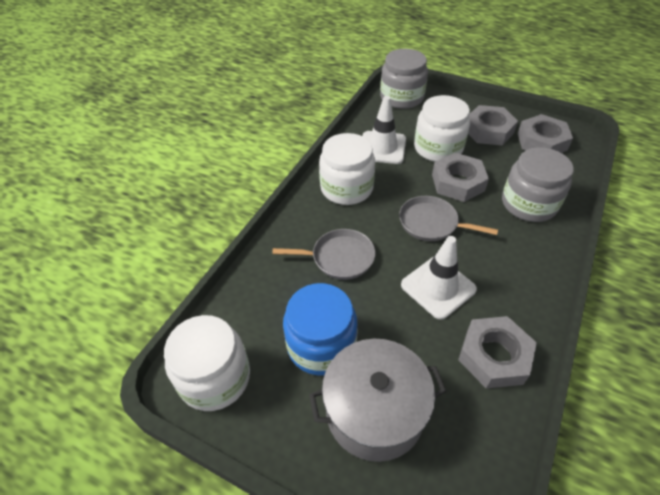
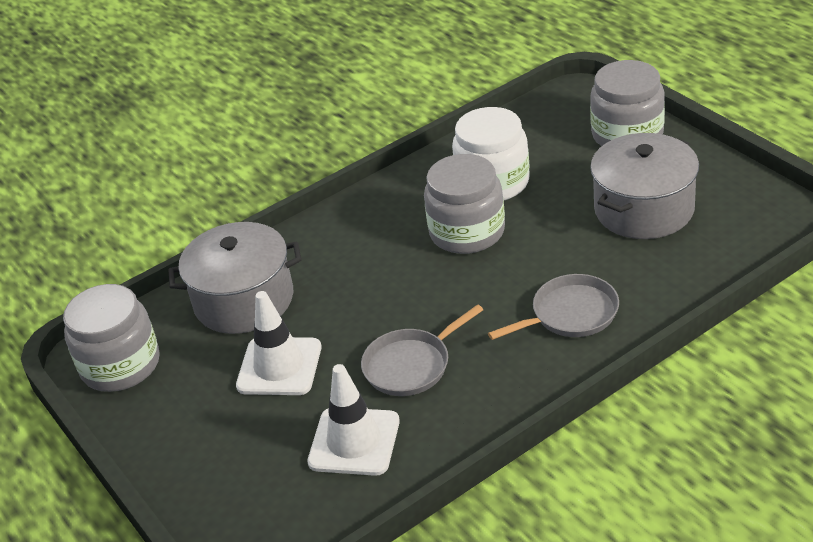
blue jar: [283,283,358,375] = 1 -> none = 0
grey jar: [380,49,428,109] [502,147,574,222] = 2 -> [63,284,159,392] [424,154,505,254] [590,60,665,146] = 3
grey nut: [432,153,489,202] [458,316,537,389] [468,105,518,146] [517,114,573,153] = 4 -> none = 0
grey pot: [309,339,446,462] = 1 -> [168,222,301,334] [590,133,699,239] = 2
white jar: [164,315,250,411] [319,133,375,205] [414,95,470,162] = 3 -> [452,107,530,200] = 1

